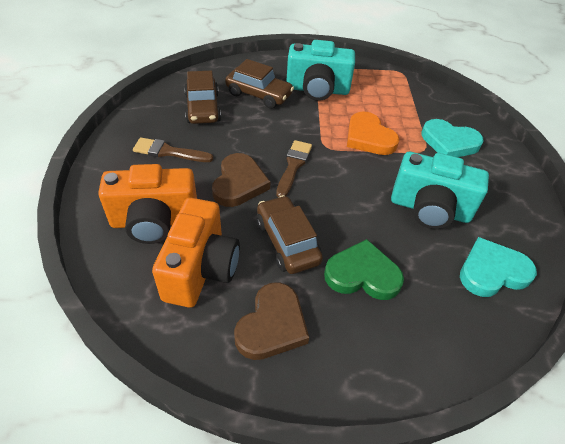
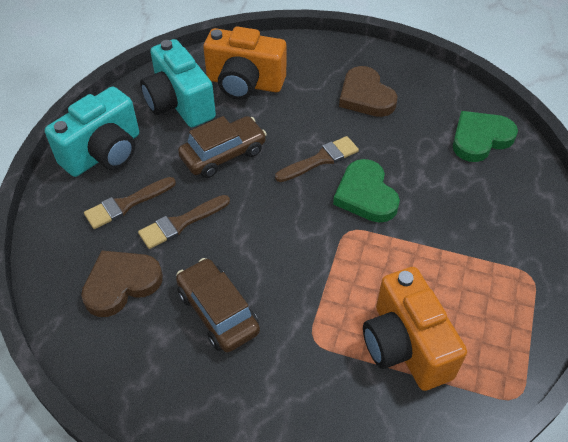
brown brush: [133,138,213,162] [276,140,312,198] = 2 -> [84,177,176,229] [138,195,230,249] [275,136,359,182] = 3
brown car: [184,71,221,124] [225,59,294,109] [256,195,323,274] = 3 -> [176,258,260,353] [178,116,267,178] = 2
green heart: [324,239,404,300] = 1 -> [333,159,400,222] [453,111,518,162] = 2
orange heart: [347,112,399,155] = 1 -> none = 0
turquoise heart: [422,119,484,157] [460,237,537,297] = 2 -> none = 0

